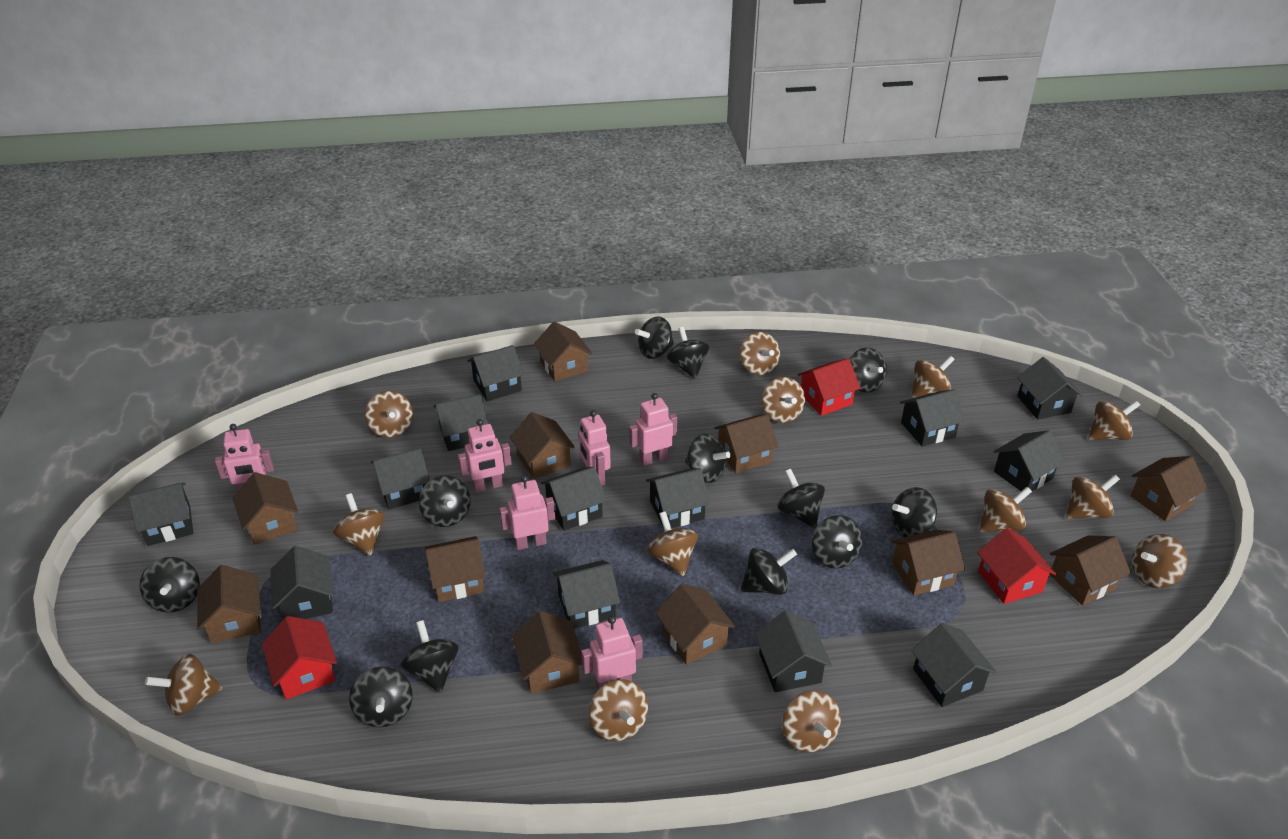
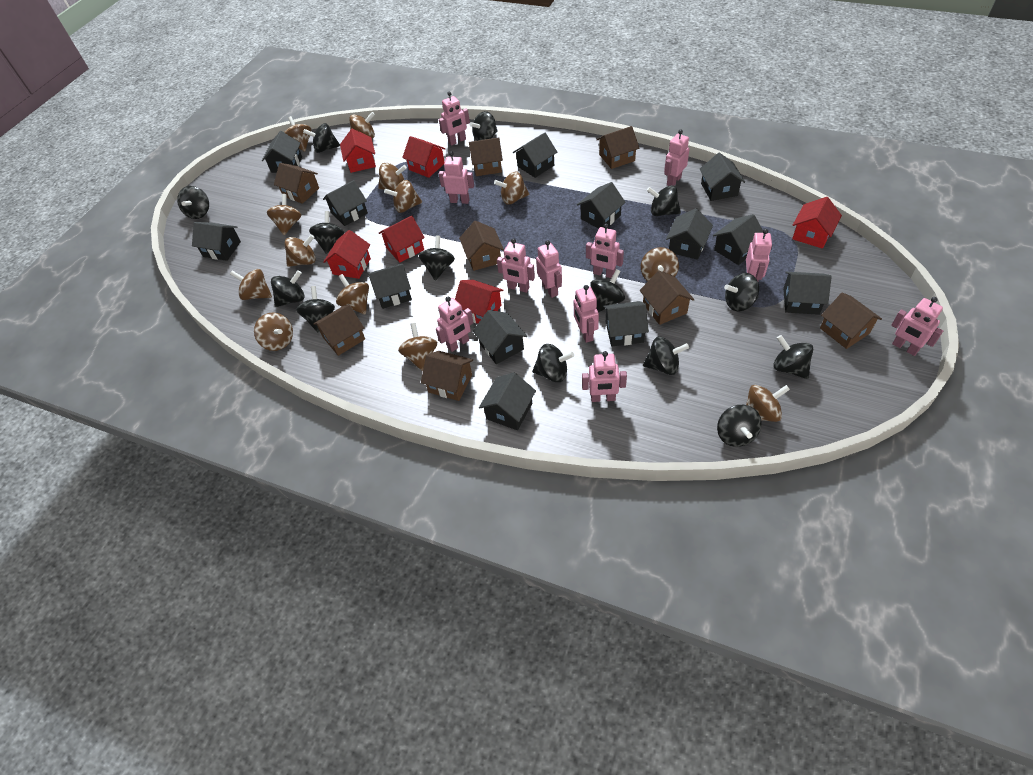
black spinning top: [140,557,200,612] [349,667,413,727] [400,620,459,693] [419,476,471,527] [635,317,674,359] [667,327,709,379] [685,434,731,483] [740,548,797,595] [777,469,825,528] [812,515,862,569] [849,348,887,393] [891,487,937,537] = 12 -> [177,186,209,219] [271,270,305,307] [296,286,335,333] [303,123,340,153] [309,211,344,254] [419,236,455,281] [469,111,498,141] [532,344,574,382] [590,269,625,312] [643,337,689,375] [647,185,681,216] [717,405,762,447] [724,273,759,311] [773,335,813,379] = 14
brown house: [197,565,261,644] [233,472,298,544] [425,536,486,602] [510,412,575,479] [512,611,582,694] [534,321,593,382] [655,584,735,665] [715,414,778,473] [891,530,965,595] [1049,536,1131,606] [1131,456,1208,521] = 11 -> [274,163,319,204] [313,305,365,356] [421,351,473,401] [459,221,504,271] [469,137,503,176] [597,126,639,169] [640,271,695,325] [820,293,882,349] = 8
pink robot: [215,424,274,492] [458,419,512,493] [499,475,555,550] [579,410,611,486] [581,616,643,689] [629,393,677,466] = 6 -> [436,297,474,352] [439,92,470,146] [439,151,474,204] [497,239,535,293] [536,240,562,298] [574,285,599,343] [582,351,627,402] [586,223,624,278] [664,129,690,186] [746,229,772,281] [891,297,943,356] = 11
red house: [262,616,337,700] [797,358,860,416] [977,528,1056,604] = 3 -> [323,230,371,279] [340,128,376,173] [379,216,425,263] [402,136,446,178] [455,280,503,324] [792,197,842,249] = 6

